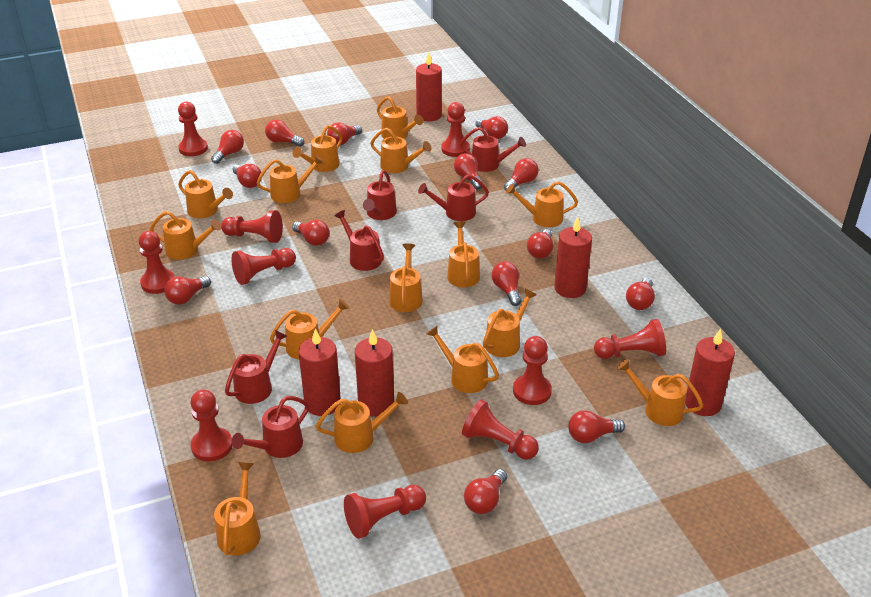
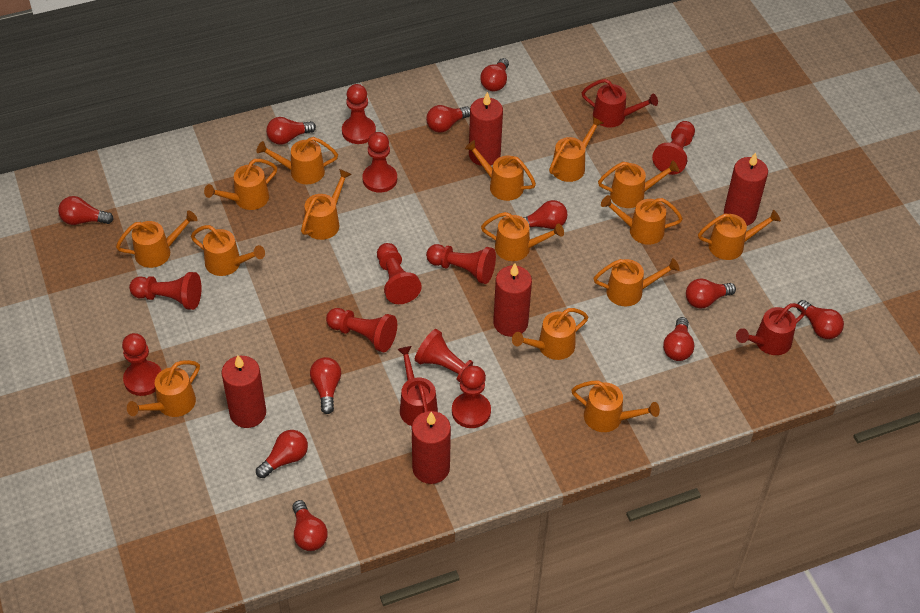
red light bulb: [164,276,211,305] [211,130,244,164] [233,164,262,188] [265,119,304,147] [292,220,330,246] [327,122,362,145] [454,153,483,190] [464,469,507,514] [475,116,508,139] [492,261,521,306] [504,158,539,191] [527,229,553,259] [568,410,625,443] [626,278,655,310] = 14 -> [58,196,114,225] [256,430,308,478] [266,117,316,145] [292,500,328,551] [310,357,341,414] [426,105,470,133] [480,58,509,91] [523,200,568,229] [663,317,694,361] [686,278,736,309] [797,300,844,339] = 11
red watering can: [225,330,287,404] [232,396,309,458] [334,210,384,271] [363,170,397,220] [418,174,489,221] [460,127,526,172] = 6 -> [397,346,438,426] [582,79,658,127] [736,303,806,355] = 3

